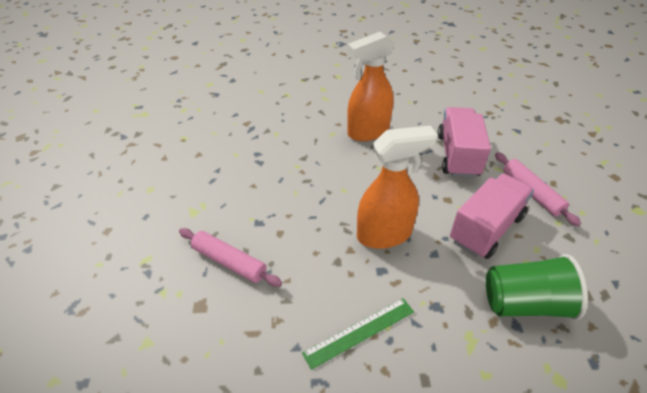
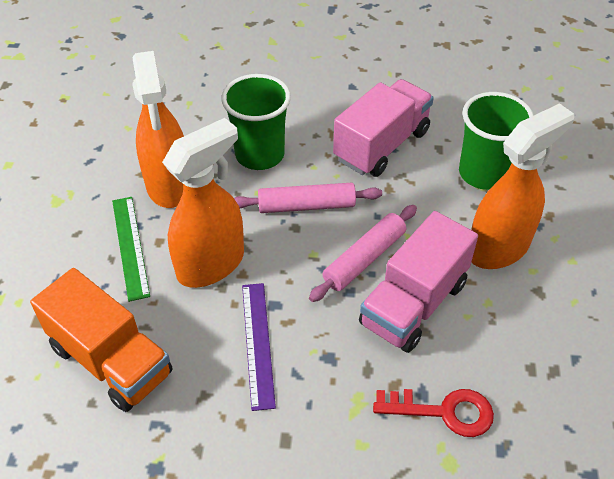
green cup: [486,254,588,320] = 1 -> [221,74,291,170] [459,92,534,190] = 2
orange spray bottle: [347,32,395,141] [357,126,438,249] = 2 -> [132,51,184,208] [162,118,244,288] [471,103,574,269] = 3
orange truck: none = 0 -> [30,268,173,412] = 1
purple ruler: none = 0 -> [242,283,276,411] = 1
red key: none = 0 -> [373,389,494,437] = 1

